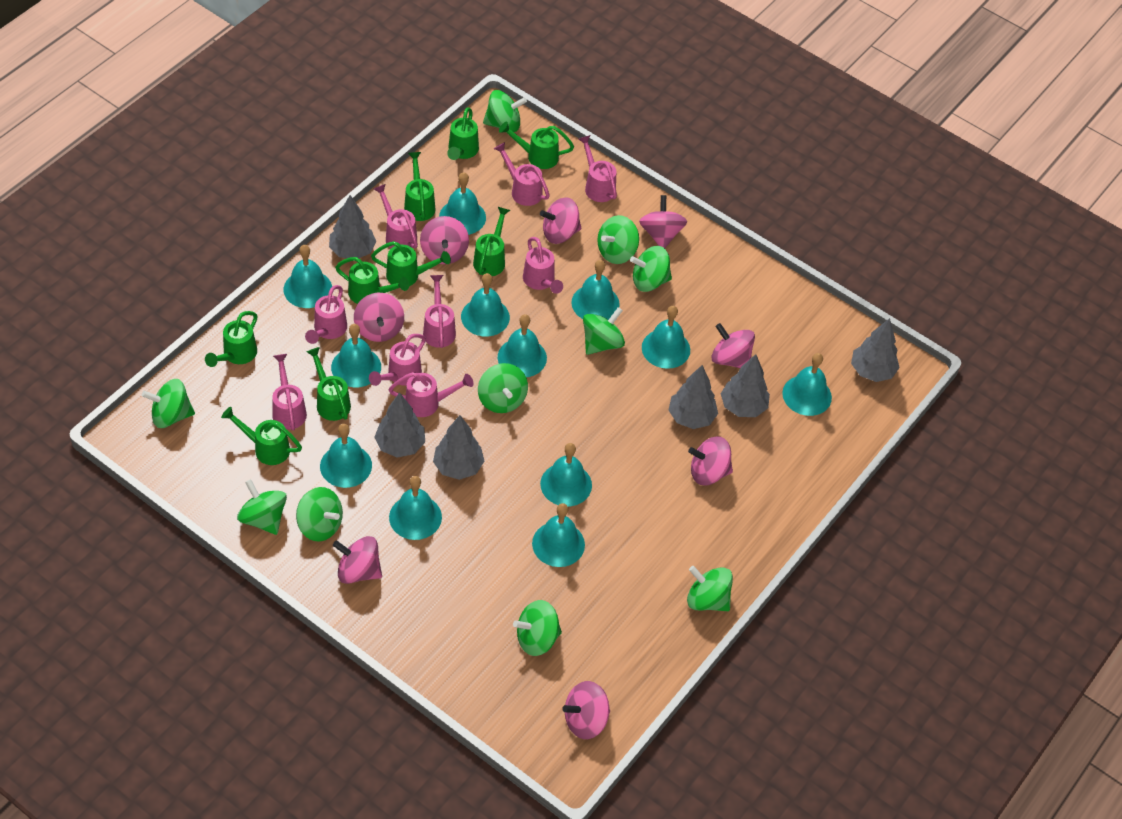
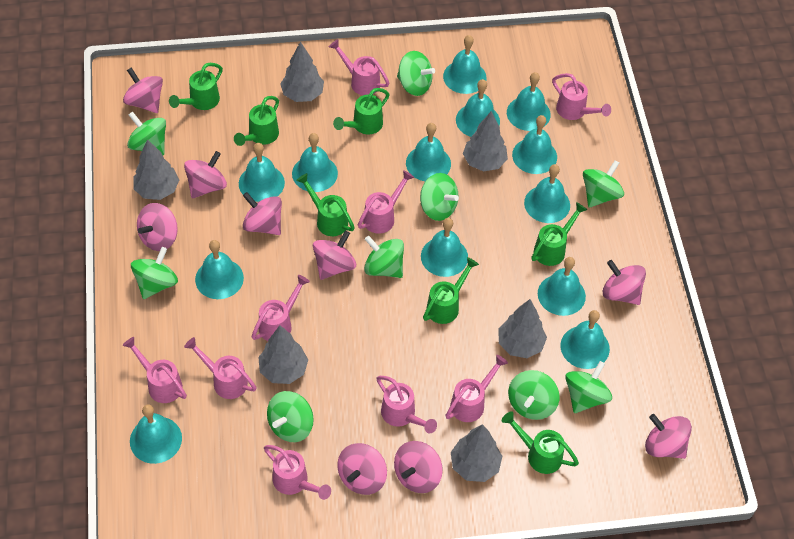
green spinning top: [142,379,195,428] [237,479,287,535] [296,487,343,541] [478,363,528,413] [483,90,527,132] [513,600,562,656] [583,307,625,355] [597,215,639,264] [630,246,672,292] [687,566,733,611] = 10 -> [127,112,166,155] [131,247,178,299] [267,391,314,442] [364,236,404,278] [397,51,435,96] [420,173,459,221] [508,370,559,420] [565,361,612,413] [583,160,624,207] = 9
green watering can: [205,311,258,367] [221,407,302,465] [307,347,351,421] [335,257,409,304] [371,241,451,286] [404,152,435,221] [447,107,479,160] [473,207,510,276] [499,122,574,169] = 9 -> [169,63,223,110] [234,96,279,146] [296,173,355,236] [333,88,389,135] [423,257,479,324] [502,411,579,474] [531,202,587,266] = 7
pink spinning top: [333,536,382,584] [354,293,404,342] [420,216,469,264] [540,197,581,244] [563,681,610,739] [639,195,687,248] [688,436,733,486] [712,323,755,368] = 8 -> [123,68,163,113] [137,203,178,251] [184,151,227,198] [243,192,282,235] [313,230,356,280] [337,443,387,495] [394,441,443,493] [603,260,646,305] [645,414,692,459] = 9
turquoise bell: [284,245,332,308] [320,424,372,488] [331,324,381,387] [389,476,442,540] [439,172,486,235] [461,273,510,336] [498,314,547,377] [532,503,585,567] [540,443,592,506] [571,260,620,320] [642,306,690,369] [782,353,832,416] = 12 -> [130,405,182,464] [195,240,244,299] [239,143,285,202] [292,133,338,192] [406,123,451,181] [421,218,468,277] [443,35,486,94] [456,79,500,137] [507,72,551,131] [512,115,557,174] [524,164,570,223] [538,257,586,316] [560,310,610,369] = 13

